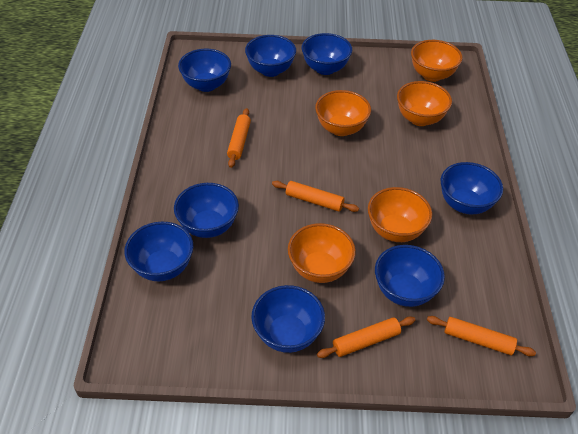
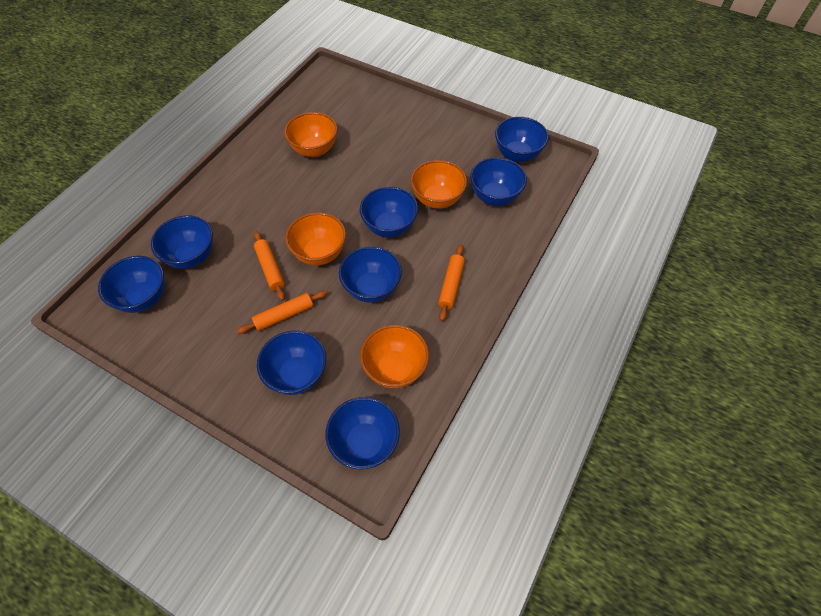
orange bowl: [288,223,356,283] [315,90,371,136] [368,187,432,242] [397,81,452,126] [411,40,463,82] = 5 -> [284,112,337,157] [285,212,346,265] [360,325,429,389] [411,160,467,209] = 4
orange rolling pin: [227,108,251,168] [272,181,359,212] [317,316,415,358] [427,316,536,356] = 4 -> [237,291,327,334] [254,231,285,301] [438,245,465,321] = 3

